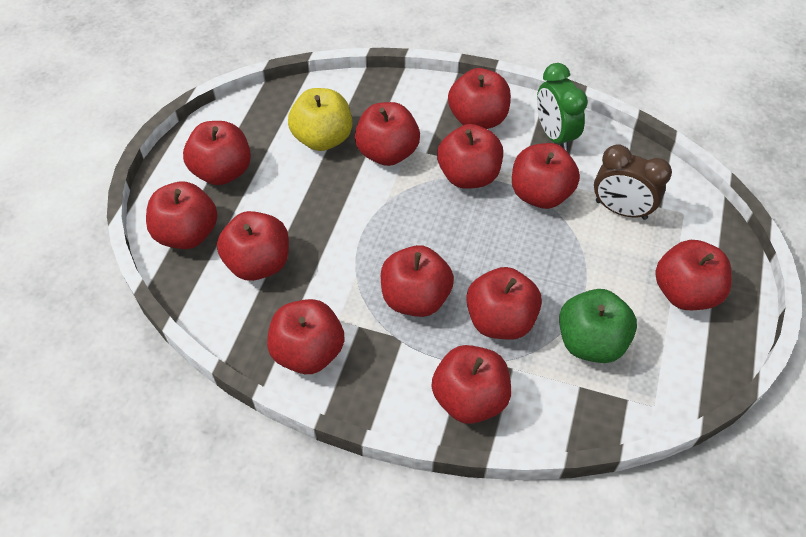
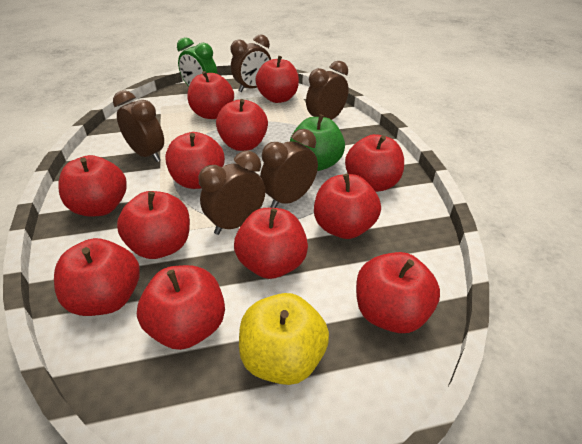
brown clock: [594,144,672,220] = 1 -> [113,90,164,162] [198,150,265,235] [231,35,271,92] [260,129,318,208] [306,61,349,120] = 5

